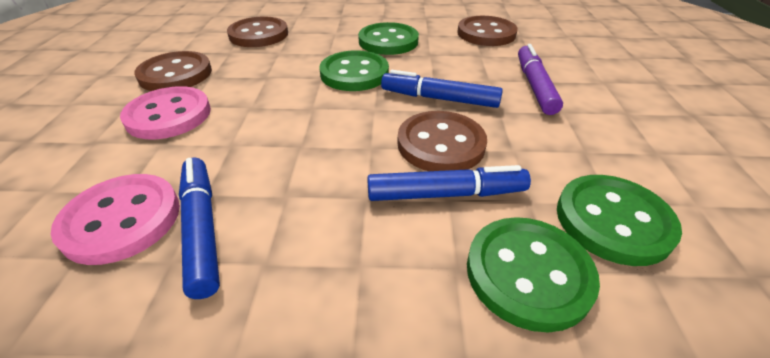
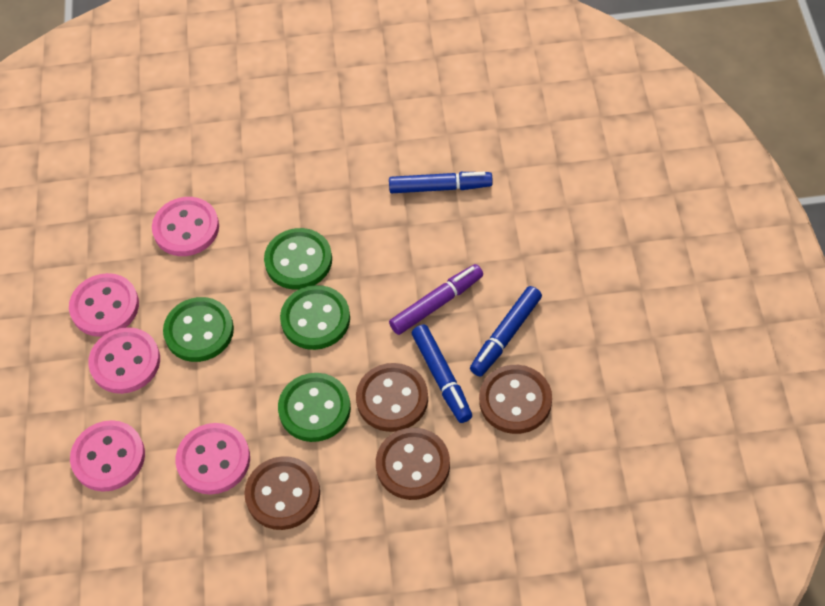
pink button: [51,174,180,265] [120,86,211,139] = 2 -> [69,273,139,337] [70,420,145,492] [88,327,160,394] [152,197,219,256] [176,423,250,495] = 5

